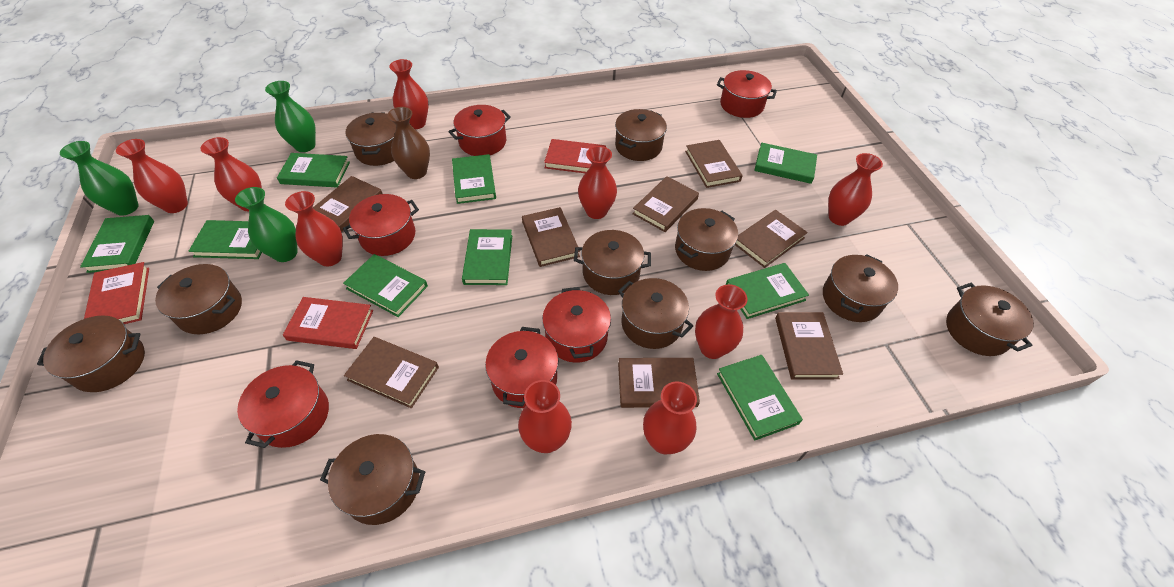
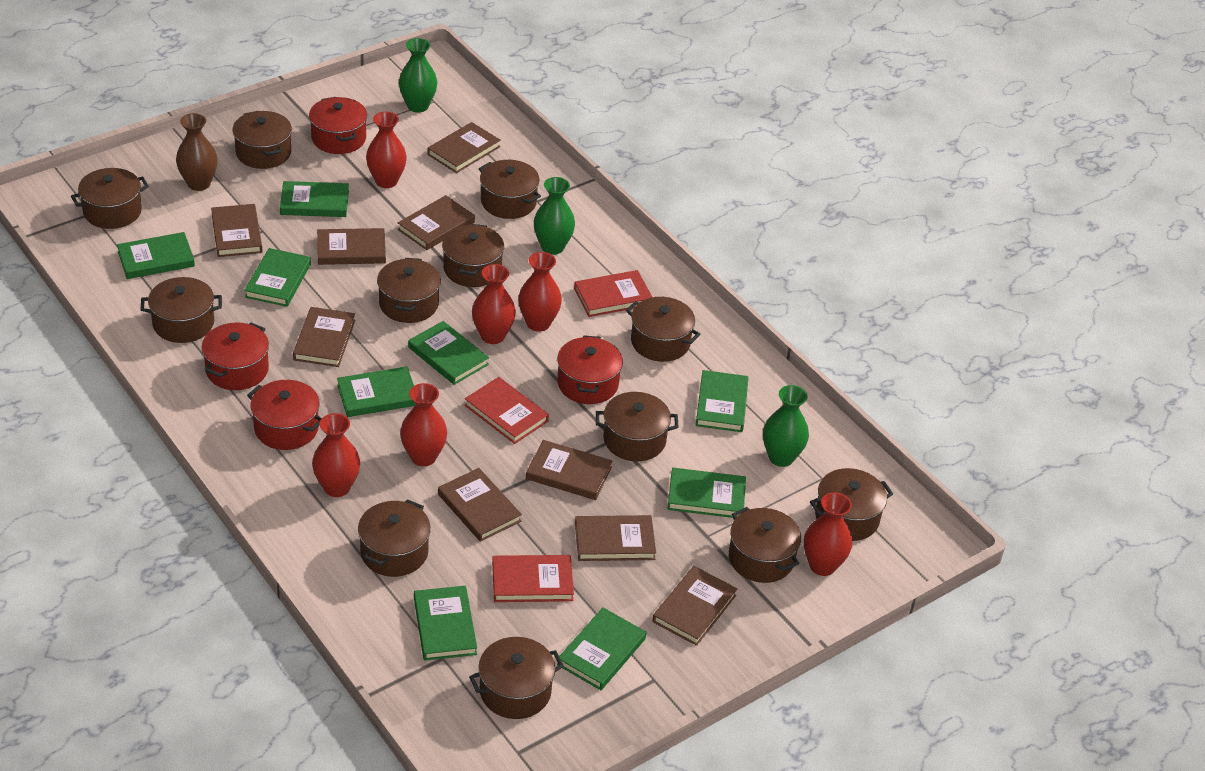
brown book: [313,176,382,232] [344,337,439,408] [522,207,580,267] [618,358,700,408] [632,176,699,232] [685,140,743,188] [735,210,808,268] [775,312,843,380] = 8 -> [211,204,263,257] [293,307,355,367] [317,228,386,265] [398,195,475,250] [427,122,501,173] [438,468,522,542] [526,440,612,500] [575,515,656,561] [652,566,737,646] = 9
brown pot: [37,315,145,392] [155,264,242,335] [320,434,425,525] [345,112,396,166] [574,230,651,295] [615,109,667,161] [618,278,693,349] [675,208,738,271] [823,254,898,322] [946,283,1034,356] = 10 -> [71,168,149,229] [140,277,222,343] [232,111,292,169] [358,499,431,577] [377,258,441,323] [442,224,504,287] [469,637,564,719] [479,160,541,219] [596,392,679,461] [626,297,700,362] [729,507,801,583] [810,468,893,541] = 12
red pot: [237,360,329,448] [343,194,419,256] [449,105,511,156] [485,327,558,408] [542,287,611,363] [717,70,777,118] = 6 -> [201,322,269,390] [247,380,322,450] [309,97,367,154] [557,335,623,404] = 4
red vase: [116,139,188,213] [200,137,262,211] [285,191,343,266] [389,59,429,129] [518,380,572,453] [578,146,617,219] [643,381,697,455] [695,284,747,359] [828,153,883,226] = 9 -> [312,413,360,497] [366,112,407,188] [400,383,447,466] [472,264,516,344] [518,252,562,332] [804,492,852,576] = 6

